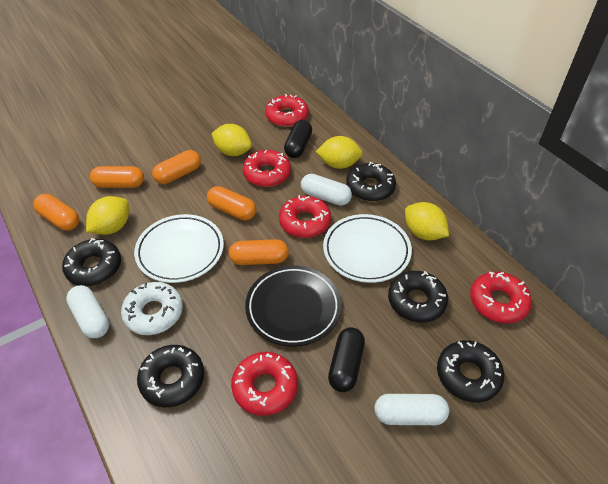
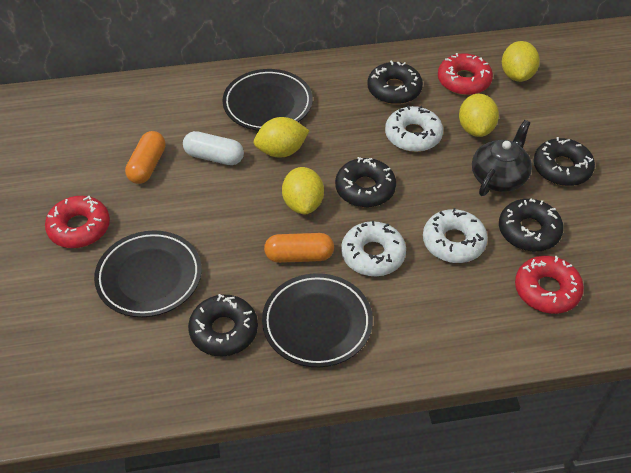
black capsule: [284,120,312,158] [328,327,365,392] = 2 -> none = 0
black plate: [245,266,341,347] = 1 -> [94,231,202,317] [223,69,313,131] [262,273,373,367] = 3
black teapot: none = 0 -> [472,120,532,196] = 1
orange capsule: [33,194,79,231] [90,166,144,188] [152,150,201,184] [207,186,256,220] [229,239,289,265] = 5 -> [125,131,166,184] [264,233,334,263] = 2
red donut: [231,352,298,416] [243,150,291,187] [265,94,309,127] [279,195,331,238] [470,271,532,324] = 5 -> [45,196,110,248] [438,53,493,95] [515,256,584,314] = 3
white capsule: [66,285,109,338] [301,174,352,206] [374,394,449,425] = 3 -> [183,131,244,165] = 1
white donut: [121,282,183,335] = 1 -> [341,221,406,276] [385,105,443,152] [423,208,488,263] = 3
white plate: [134,214,224,283] [323,214,412,283] = 2 -> none = 0

